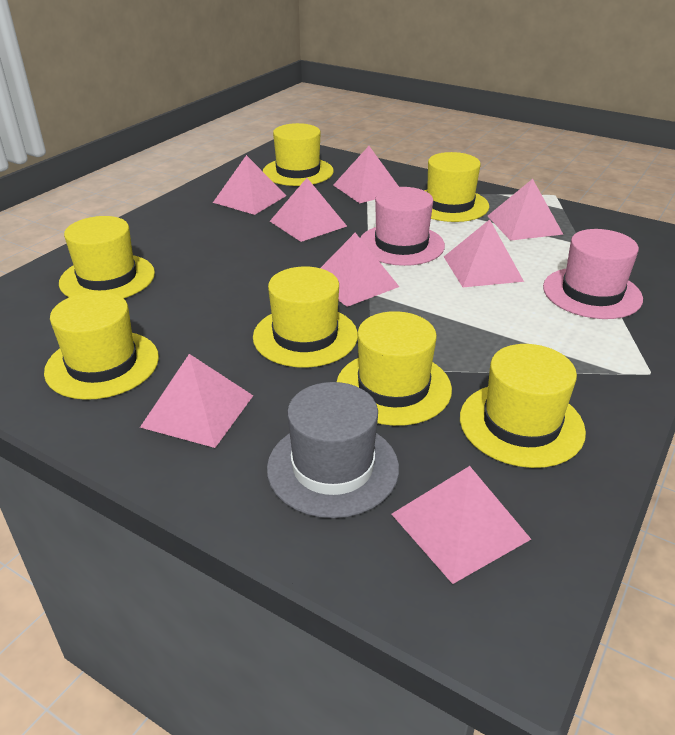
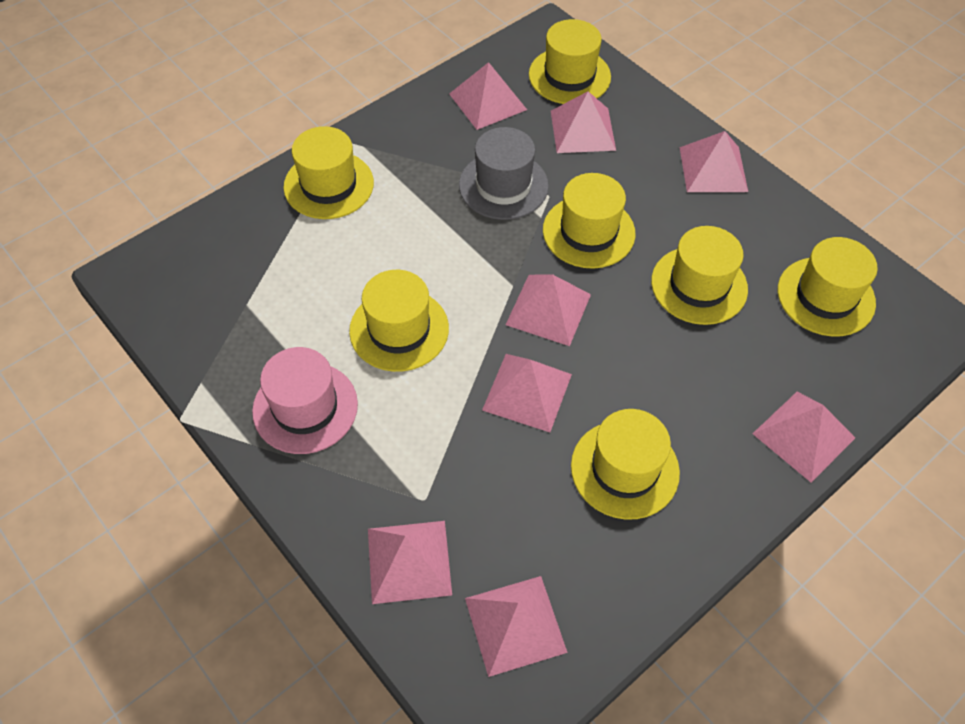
pink hat: [360,187,445,266] [543,229,643,319] = 2 -> [252,347,358,454] = 1

